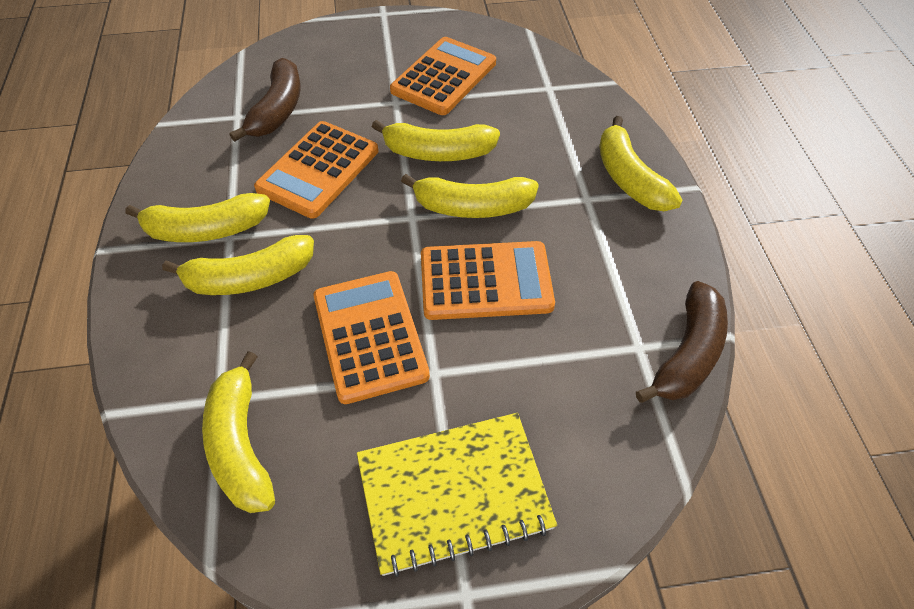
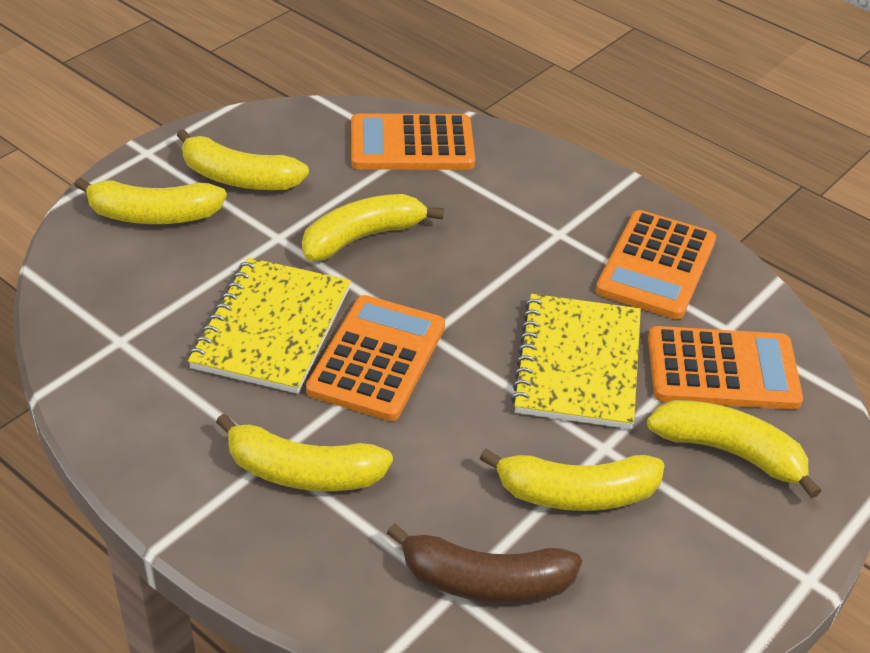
brown banana: [230,58,301,142] [636,281,728,403] = 2 -> [386,523,582,603] = 1
yellow notebook: [357,413,557,577] = 1 -> [188,257,351,394] [511,294,641,429] = 2

